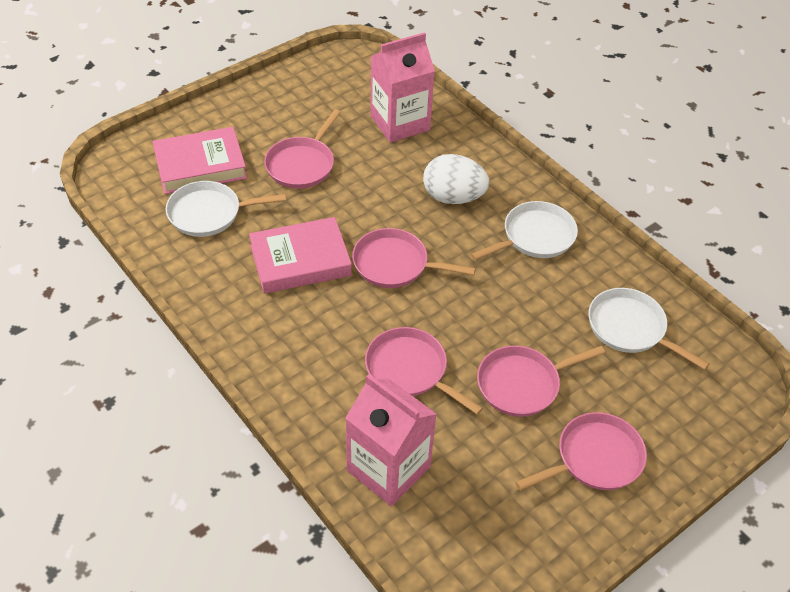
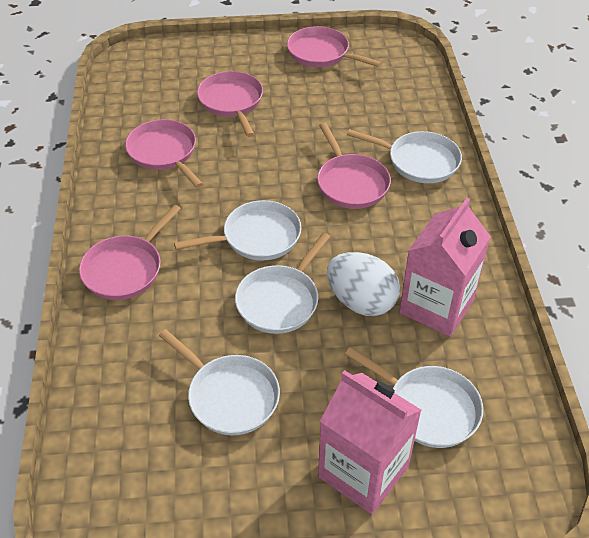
pink book: [153,127,247,194] [249,217,352,294] = 2 -> none = 0
white pan: [166,181,286,237] [471,201,578,260] [588,288,710,370] = 3 -> [159,329,280,435] [174,200,301,261] [235,232,330,334] [345,347,483,448] [347,129,462,183] = 5

